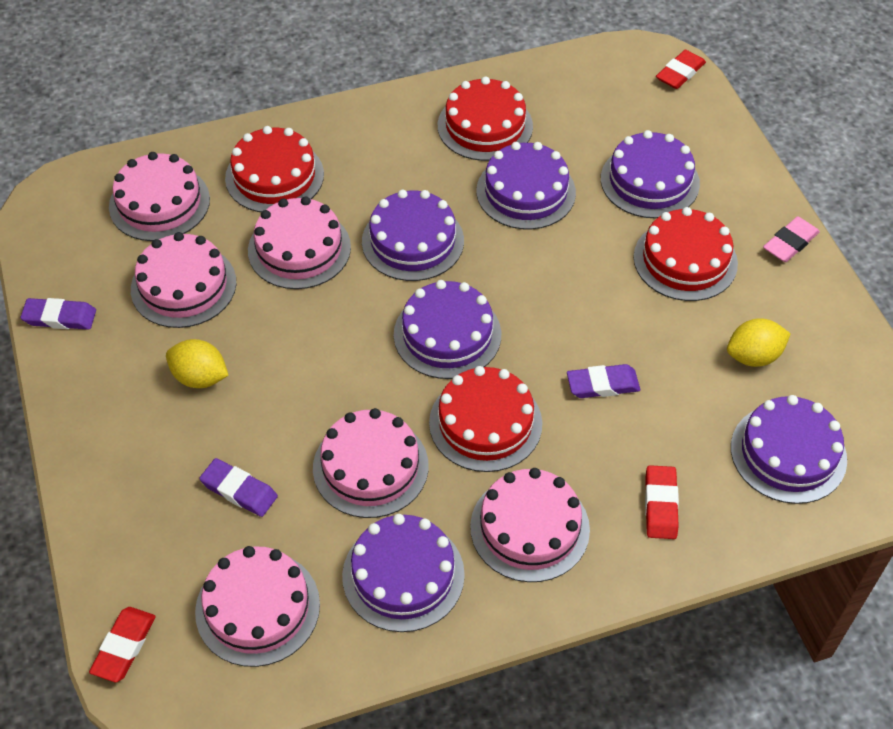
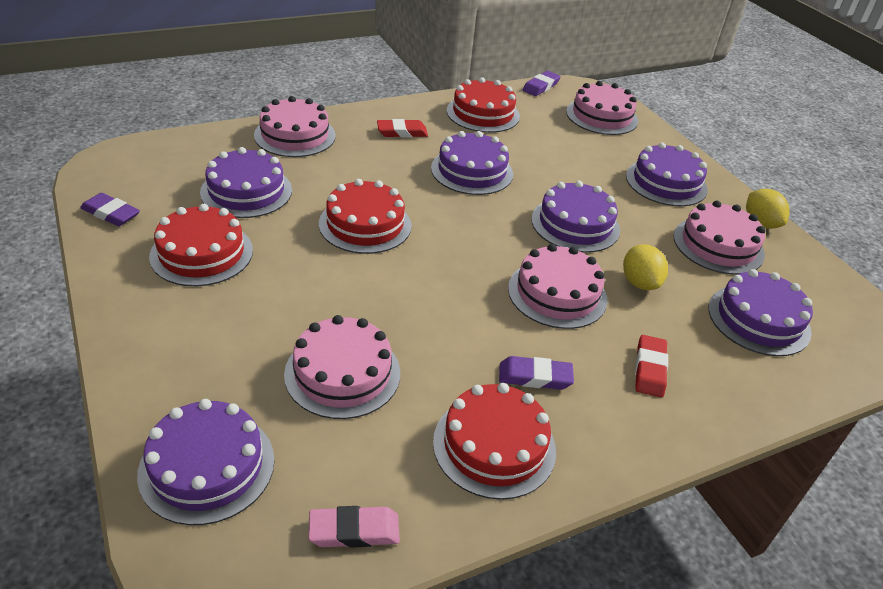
pink cake: [109,152,210,241] [131,232,236,328] [195,546,320,667] [248,196,351,289] [313,408,429,518] [470,468,590,582] = 6 -> [254,96,336,157] [284,315,400,419] [508,244,607,329] [566,81,638,135] [674,201,765,275] = 5
red eraser: [89,607,156,682] [645,465,679,539] [656,50,706,89] = 3 -> [377,119,428,138] [635,335,668,397] = 2

